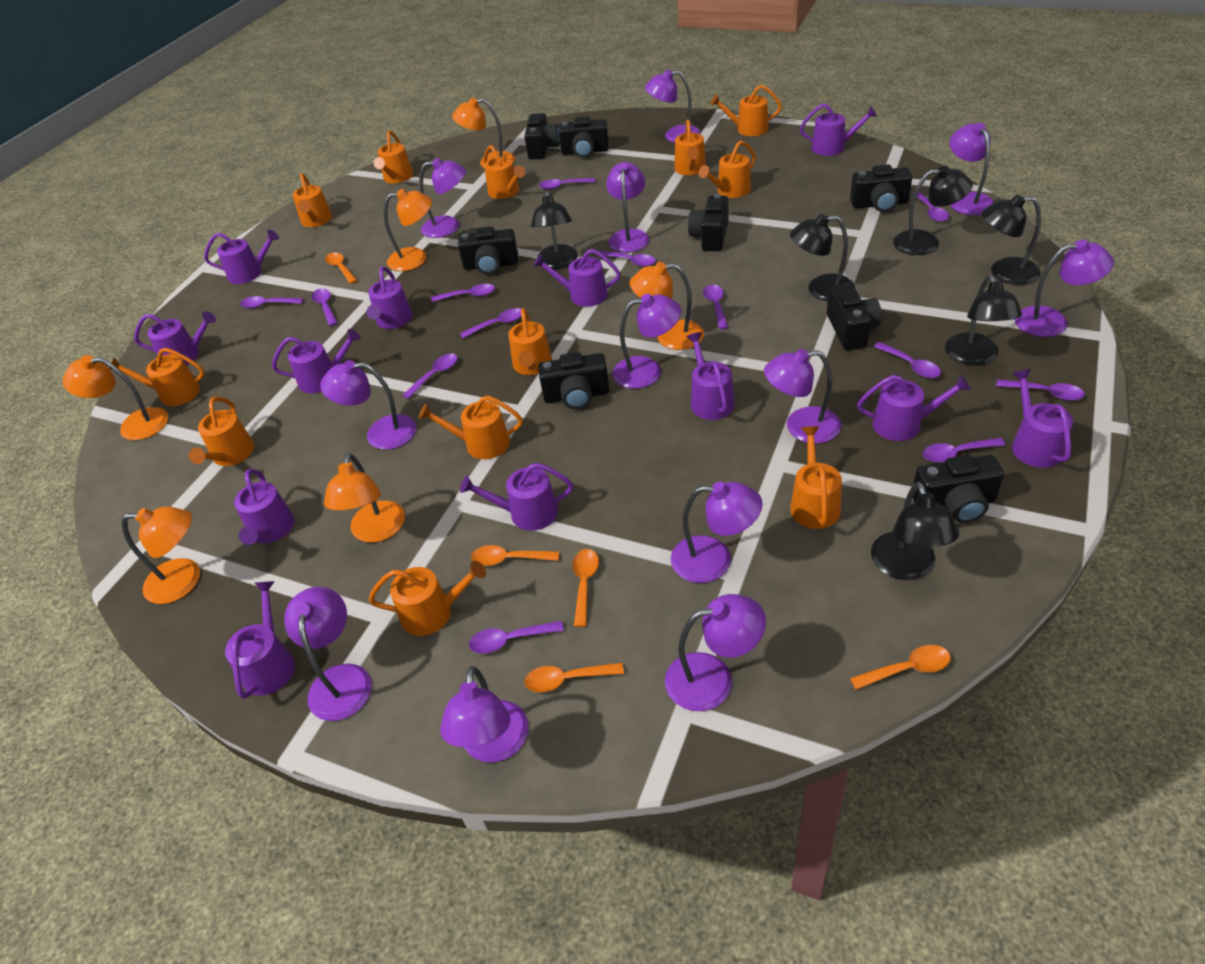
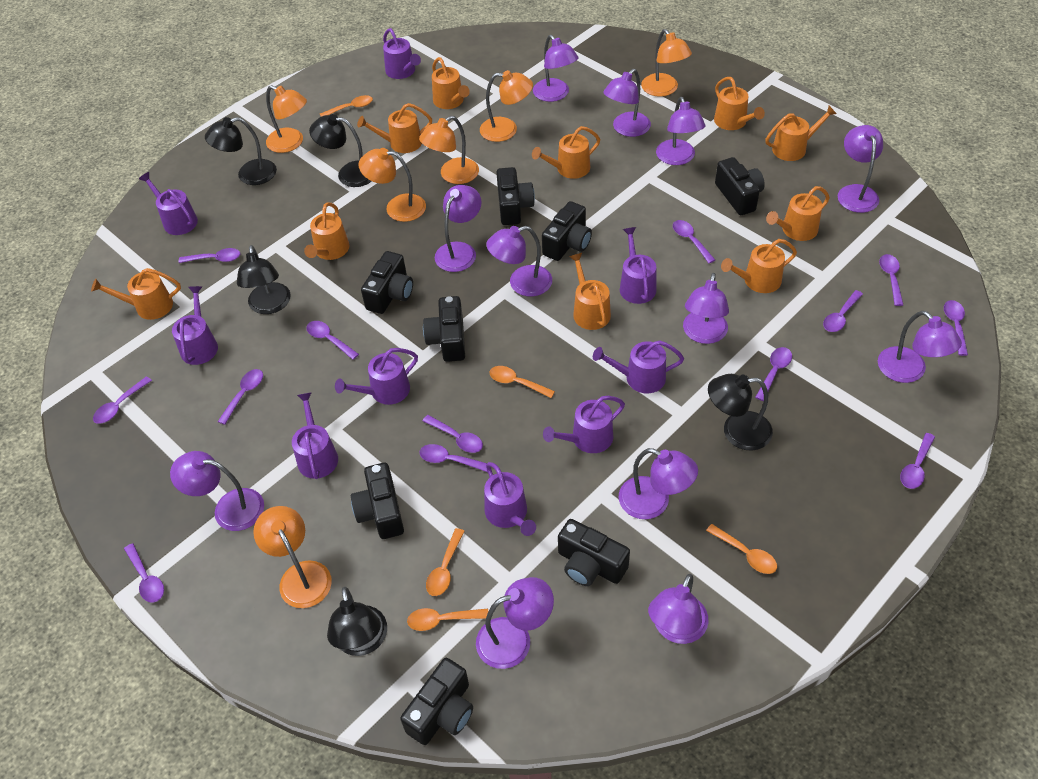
black lamp: [531,191,578,269] [790,214,855,301] [871,482,959,580] [893,165,973,255] [945,275,1022,365] [982,195,1041,285] = 6 -> [205,117,277,185] [237,245,291,314] [309,114,372,187] [327,587,387,656] [708,374,773,451] = 5
orange watering can: [109,348,205,406] [189,397,254,466] [293,173,332,227] [369,561,486,636] [374,131,413,183] [419,396,523,459] [484,145,525,199] [508,308,552,375] [674,119,706,175] [698,141,756,198] [710,85,782,136] [790,426,842,529] = 12 -> [91,268,181,320] [304,202,349,260] [357,103,432,153] [432,57,470,109] [532,126,600,179] [569,253,611,330] [714,77,765,130] [721,239,797,293] [765,106,837,161] [766,186,830,241] = 10
purple watering can: [134,311,216,365] [204,230,279,284] [225,581,295,699] [234,469,294,545] [272,329,361,393] [366,267,412,329] [460,463,573,531] [533,249,620,307] [687,332,734,420] [800,103,877,156] [857,375,971,441] [1012,369,1073,468] = 12 -> [139,172,198,235] [172,286,218,365] [292,392,338,479] [335,348,418,405] [383,28,421,79] [484,462,536,536] [543,396,625,453] [593,341,684,393] [620,227,657,304] = 9

